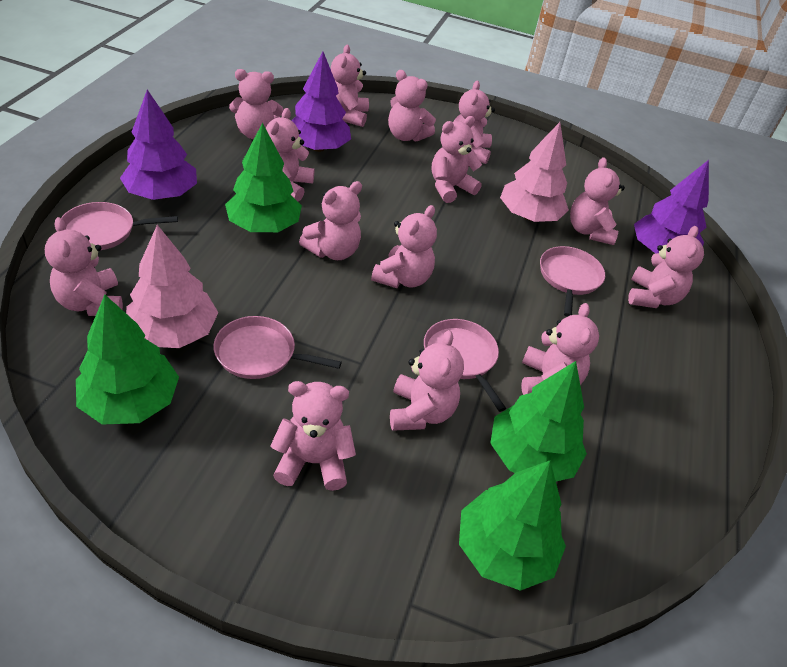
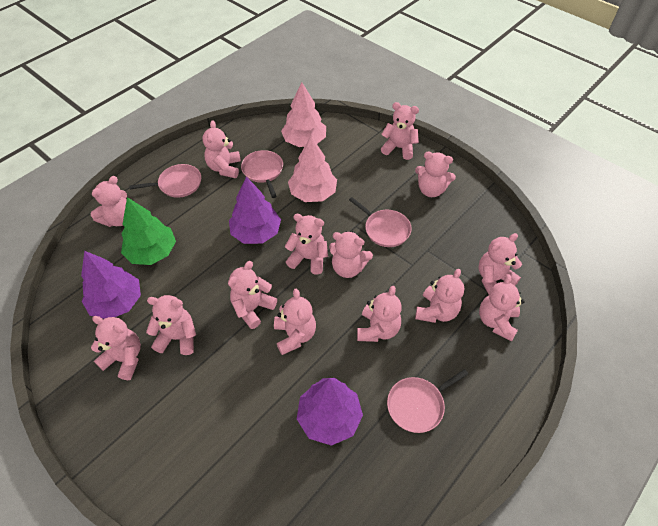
green tree: [76,295,179,425] [225,123,302,232] [459,461,566,591] [490,361,587,481] = 4 -> [121,197,176,265] = 1

